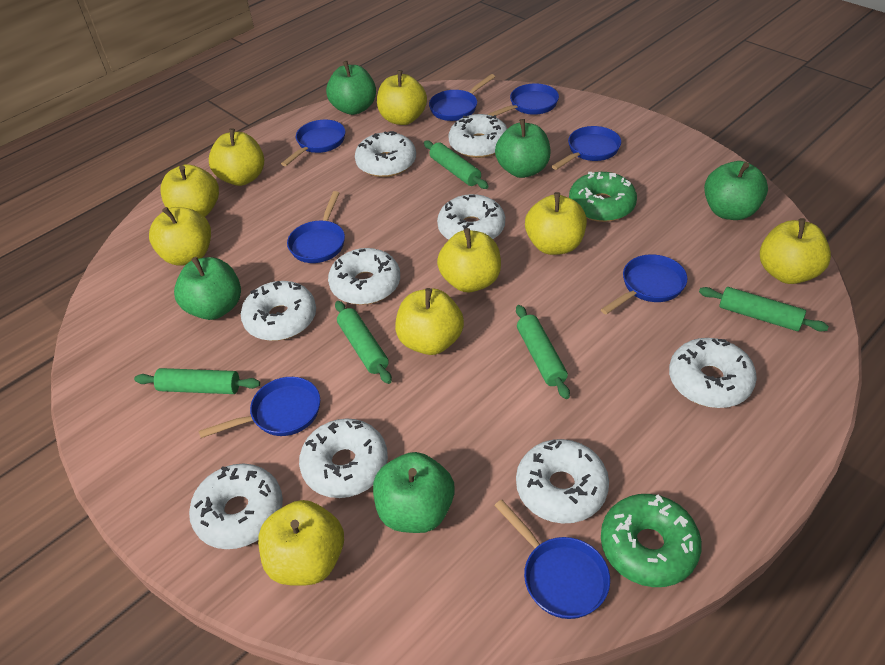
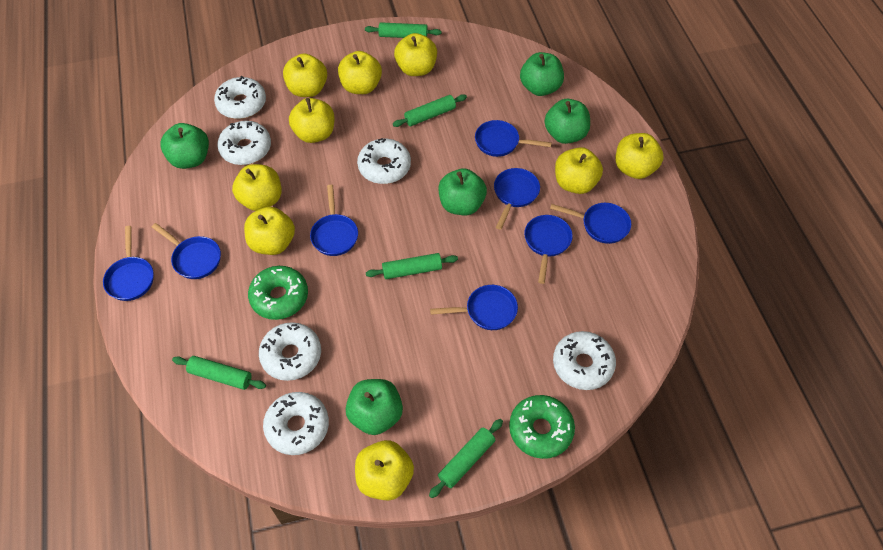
white donut: [189,464,283,549] [241,281,316,341] [299,418,388,498] [328,248,400,305] [355,131,416,177] [437,194,505,240] [449,114,507,158] [516,439,609,524] [669,338,757,408] = 9 -> [214,76,266,119] [217,121,271,165] [259,322,321,381] [263,392,329,455] [357,138,411,184] [553,331,616,390] = 6

